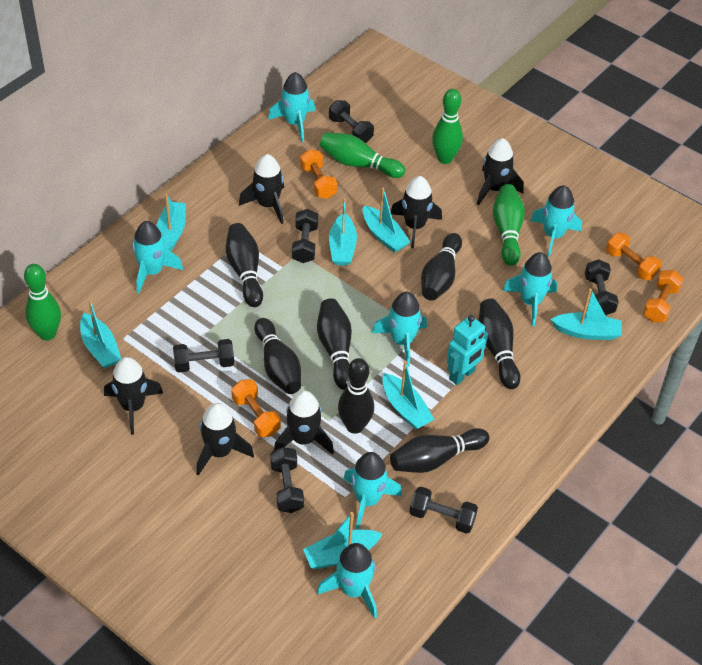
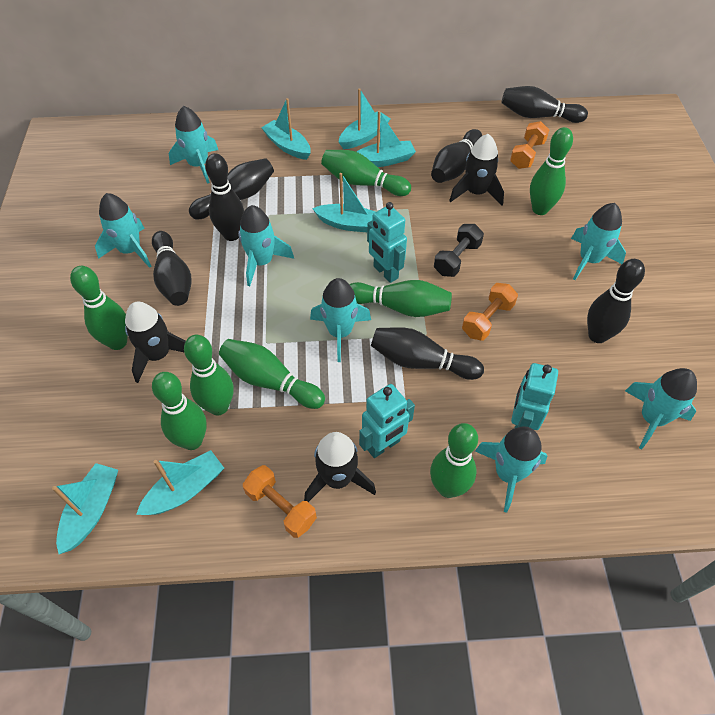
black dumbbell: [173,339,234,373] [270,447,304,513] [292,209,318,263] [329,100,374,143] [410,486,478,534] [585,259,618,315] = 6 -> [434,224,484,277] = 1
black rocket: [104,357,163,435] [196,403,254,476] [239,154,284,224] [274,390,334,455] [391,176,442,248] [477,138,523,205] = 6 -> [125,302,186,383] [304,432,376,502] [449,134,504,206] = 3
green bowling pin: [24,264,61,340] [320,132,405,178] [432,89,463,164] [493,184,525,266] = 4 -> [70,266,128,350] [152,372,207,450] [184,335,233,415] [219,339,325,409] [321,150,411,196] [349,280,452,317] [430,423,478,498] [530,127,573,215] = 8
orange dumbbell: [231,379,281,437] [300,149,337,199] [606,233,662,280] [643,270,683,322] = 4 -> [243,465,317,538] [462,283,518,340] [510,121,549,169] = 3
turquoise boat: [80,299,121,368] [157,193,186,251] [303,512,383,569] [329,198,357,265] [363,187,410,253] [382,361,435,430] [551,288,622,340] = 7 -> [52,463,118,554] [136,450,224,515] [261,98,311,160] [312,173,376,232] [339,88,390,149] [356,111,416,167] = 6
turquoise robot: [447,315,488,385] = 1 -> [359,384,415,458] [367,202,407,283] [511,363,558,430] = 3

